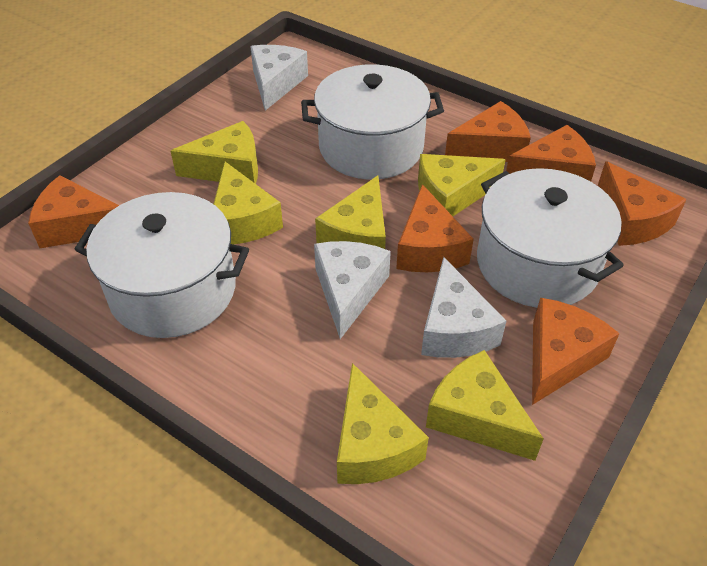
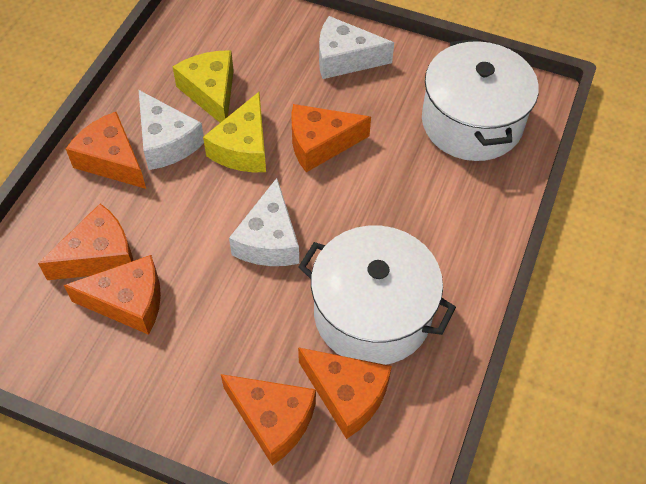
white pot: [74,192,249,338] [301,64,444,179] [477,168,624,308] = 3 -> [299,226,456,365] [422,39,539,161] = 2
yellow cheese: [170,121,258,184] [214,162,283,244] [315,176,386,249] [337,363,429,484] [418,154,506,216] [426,350,544,461] = 6 -> [173,50,234,123] [203,92,266,172] = 2

